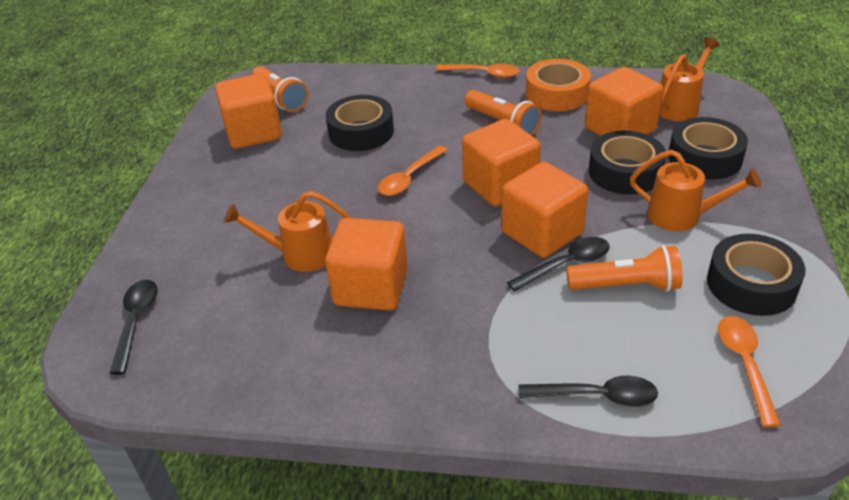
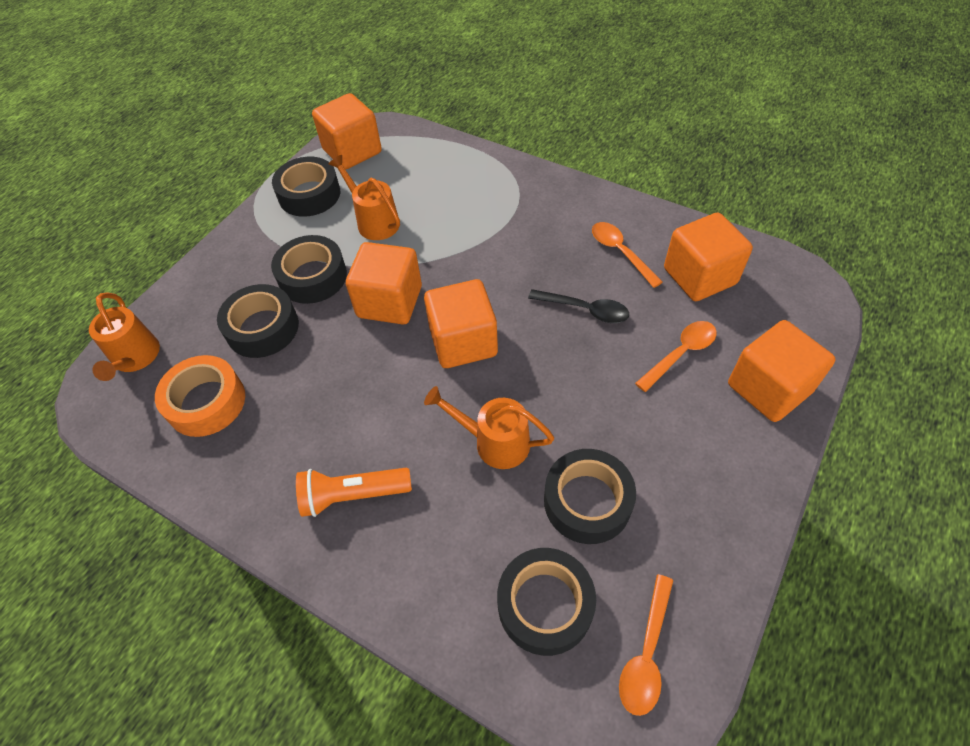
black spoon: [109,280,158,375] [507,237,610,292] [518,375,658,407] = 3 -> [528,289,629,323] = 1
black tape: [326,95,394,151] [589,131,666,195] [668,117,748,180] [707,234,806,316] = 4 -> [217,284,299,358] [271,235,347,304] [272,157,340,217] [497,548,596,656] [544,449,636,544] = 5
orange flashlight: [252,66,308,112] [465,90,542,136] [567,245,683,292] = 3 -> [296,468,412,517] = 1

